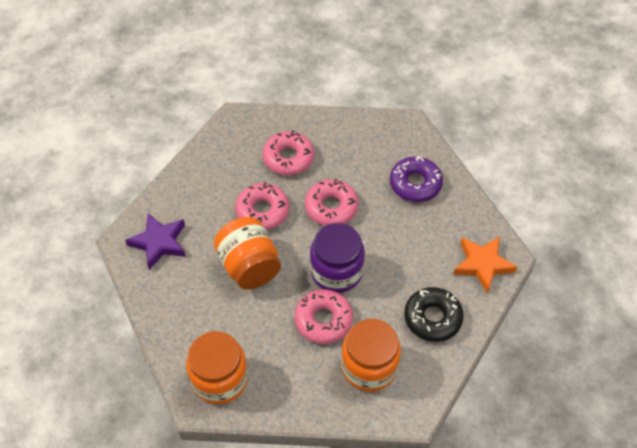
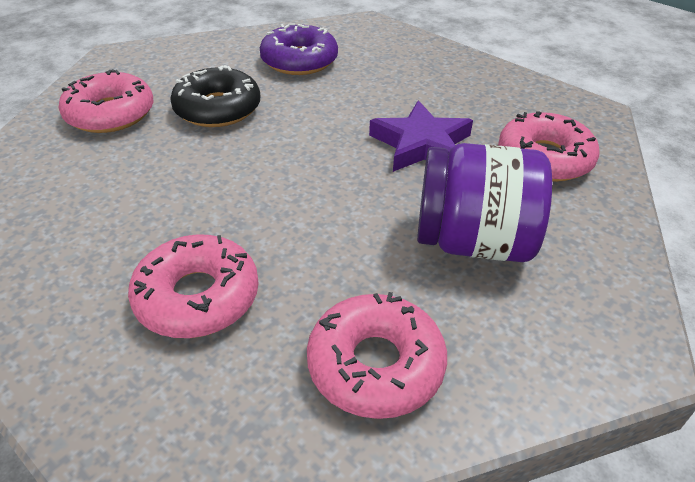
orange jar: [186,331,248,404] [214,217,281,289] [341,319,401,392] = 3 -> none = 0
orange star: [453,236,517,293] = 1 -> none = 0

